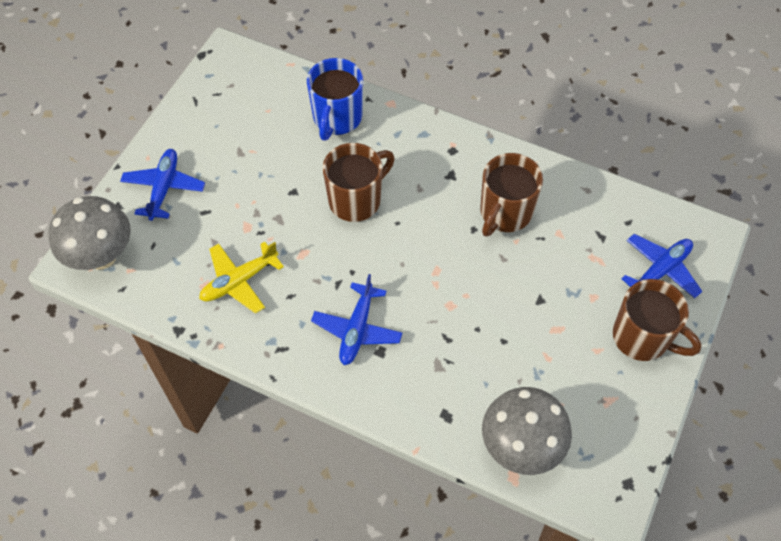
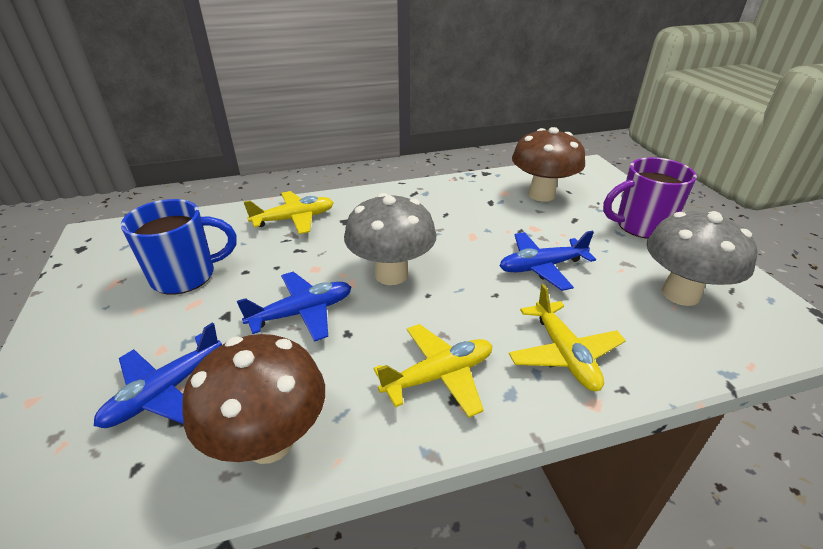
brown mug: [323,143,395,222] [480,153,543,237] [613,279,701,361] = 3 -> none = 0
brown mushroom: none = 0 -> [182,334,325,464] [512,127,585,202] = 2
purple mug: none = 0 -> [603,157,697,239] = 1
yellow plane: [199,242,284,314] = 1 -> [244,191,334,234] [373,324,492,418] [509,284,626,391] = 3

